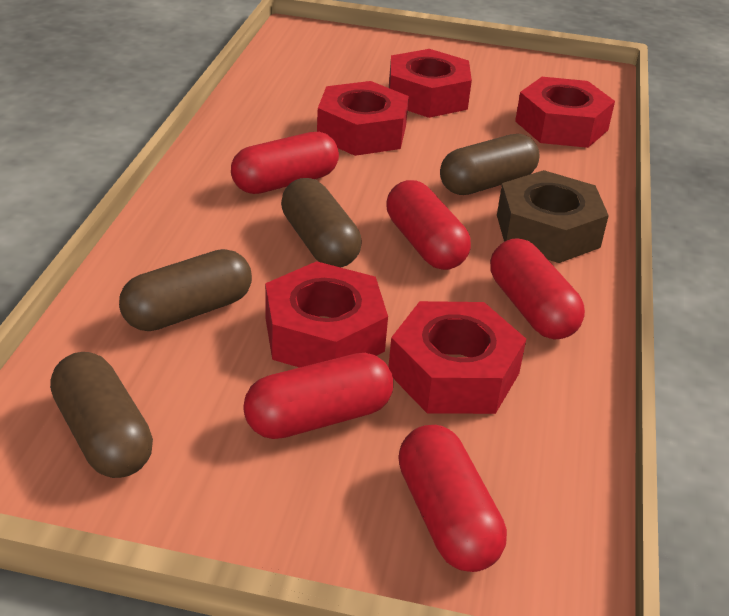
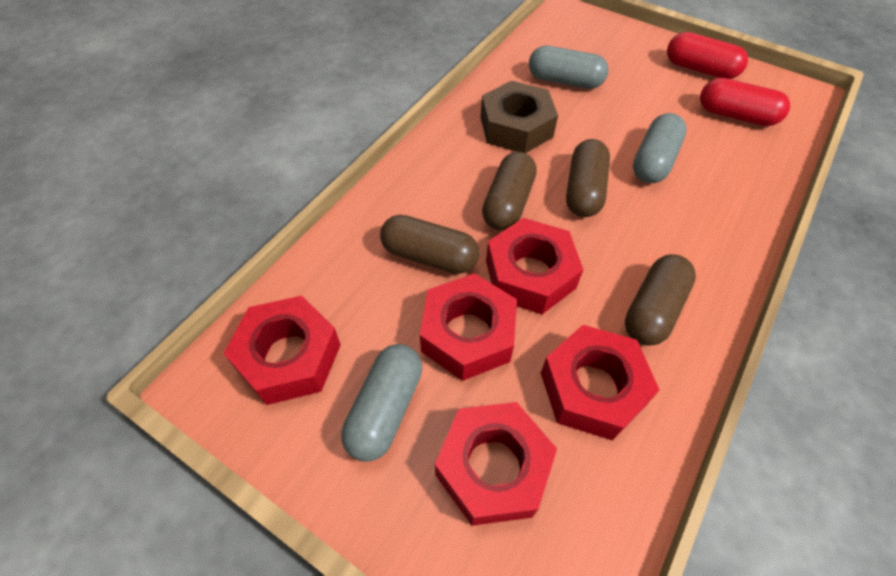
grey capsule: none = 0 -> [341,344,422,462] [529,46,609,89] [633,113,687,183] = 3
red capsule: [231,132,339,194] [243,353,393,439] [386,180,471,270] [398,425,507,572] [490,239,585,340] = 5 -> [667,32,748,79] [700,78,790,126] = 2

